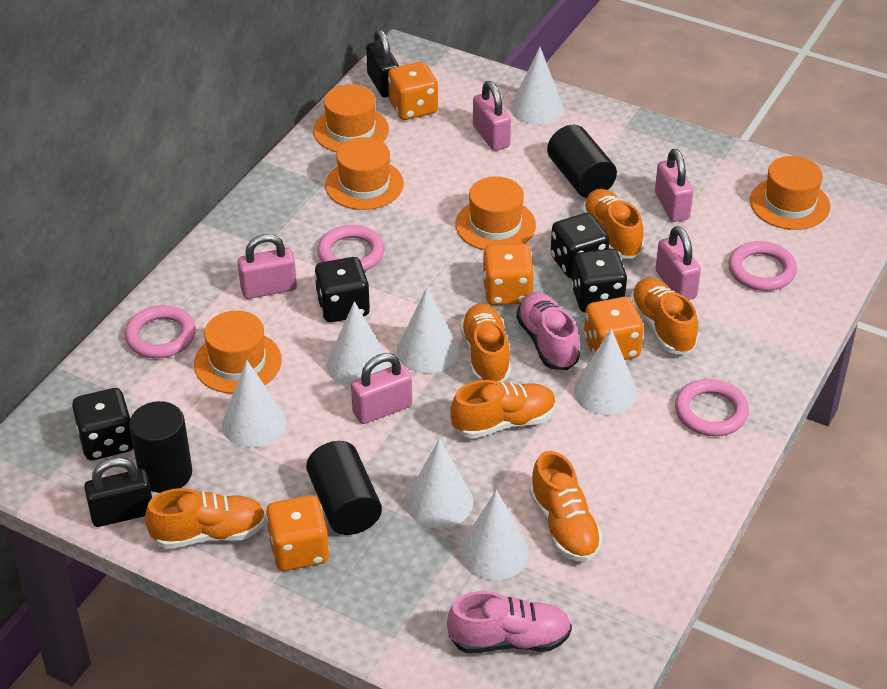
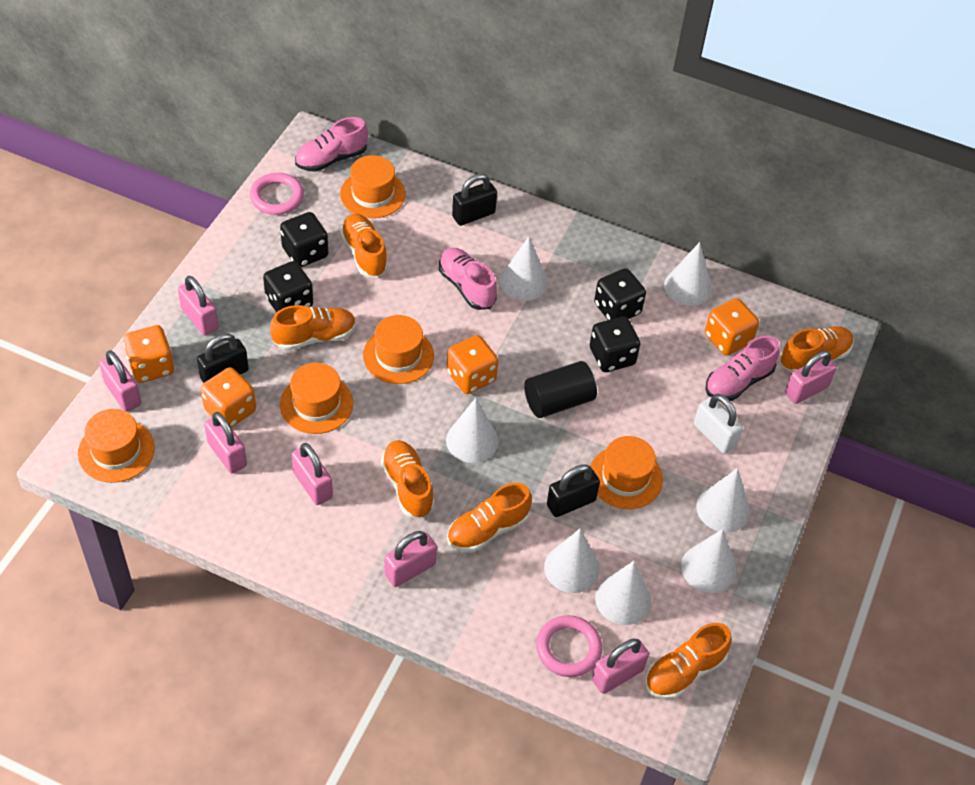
black cylinder: [129,401,192,493] [306,441,382,535] [547,125,617,198] = 3 -> [524,361,597,418] = 1
black padlock: [84,457,152,527] [366,29,399,98] = 2 -> [197,334,249,383] [452,174,497,226] [547,464,600,517] = 3
pink padlock: [238,234,297,299] [351,353,412,424] [473,81,511,151] [655,149,693,222] [656,226,701,300] = 5 -> [99,350,141,412] [178,276,219,336] [204,412,247,474] [291,443,333,505] [385,531,437,587] [592,638,649,694] [785,351,837,404] = 7
pink ring: [125,305,196,358] [317,225,385,271] [675,379,749,436] [728,241,797,291] = 4 -> [250,173,304,215] [536,615,602,677] = 2
pink shoe: [447,591,572,653] [516,292,580,370] = 2 -> [295,117,368,172] [439,248,497,310] [705,336,780,401] = 3
white padlock: none = 0 -> [694,394,743,454] = 1

